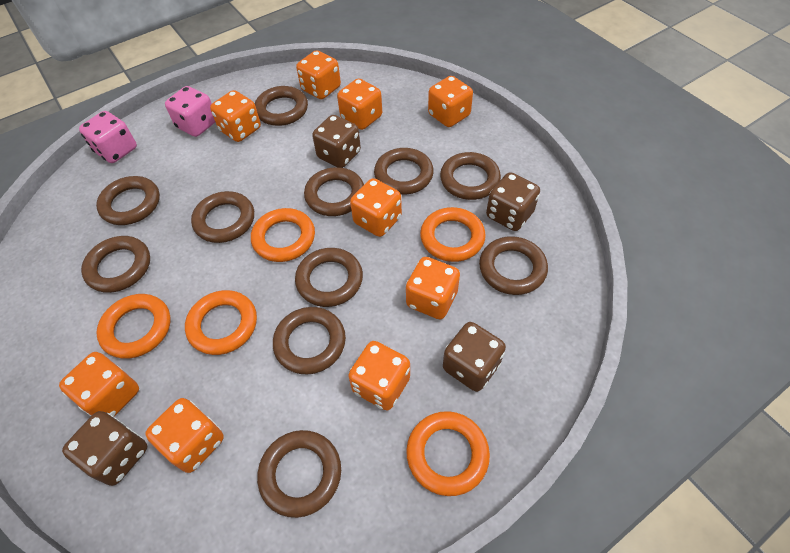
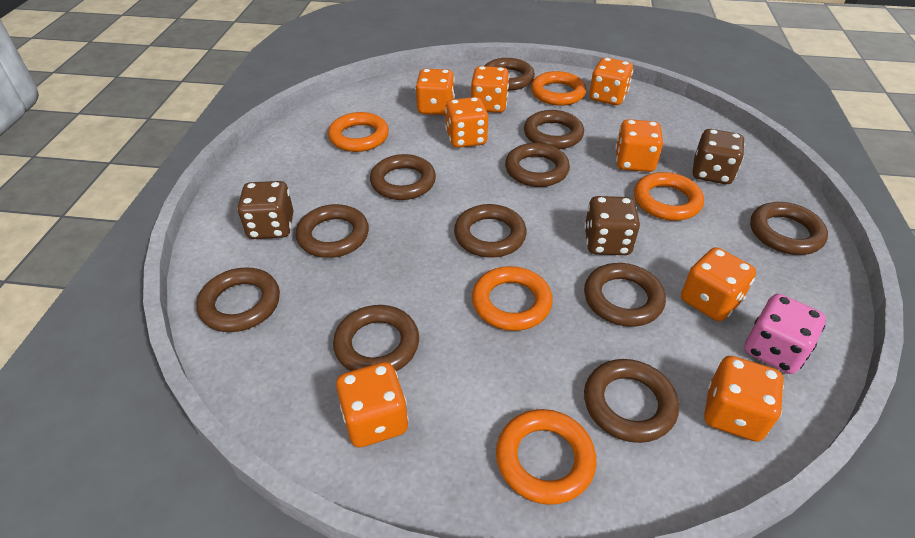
brown dice: [62,411,148,486] [312,115,361,168] [443,322,506,392] [486,172,540,231] = 4 -> [237,181,294,239] [584,196,640,255] [693,129,745,184] = 3
orange dice: [59,352,139,416] [145,398,224,473] [210,90,261,142] [296,50,341,99] [337,78,382,130] [348,341,410,410] [350,178,402,237] [406,257,460,319] [428,76,473,127] = 9 -> [336,362,409,447] [415,69,455,115] [445,97,488,148] [471,66,509,113] [589,57,633,105] [615,119,663,172] [681,247,756,321] [704,356,784,442] = 8
pink dice: [79,111,137,163] [165,86,215,137] = 2 -> [744,294,826,374] = 1

